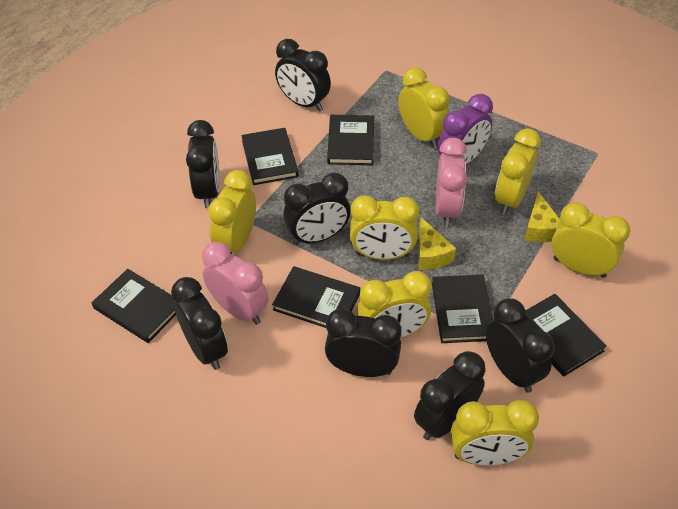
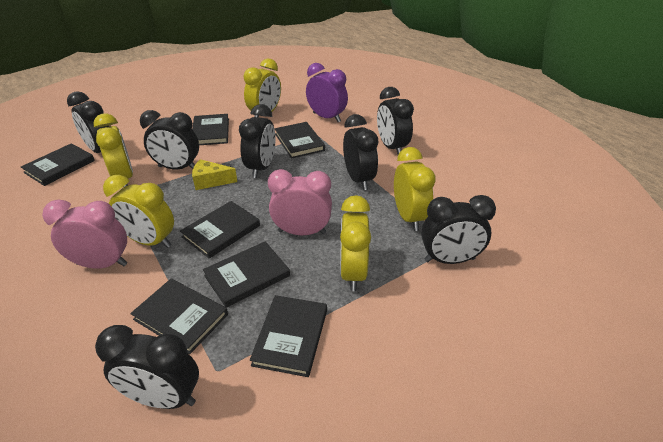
black book: [92,269,176,343] [241,128,299,185] [272,266,360,328] [327,115,374,165] [432,274,493,343] [525,294,607,377] = 6 -> [21,143,95,186] [130,278,228,354] [180,201,260,259] [192,114,229,145] [203,241,290,308] [250,295,327,377] [274,122,325,159] = 7
yellow cheese: [418,217,456,270] [524,191,561,242] = 2 -> [192,159,237,190] = 1
yellow clock: [208,170,256,254] [350,195,419,260] [357,271,432,338] [399,67,450,148] [451,400,539,465] [495,128,541,215] [552,202,630,278] = 7 -> [93,113,133,187] [103,175,174,248] [244,58,281,117] [340,195,371,291] [394,147,436,231] = 5

